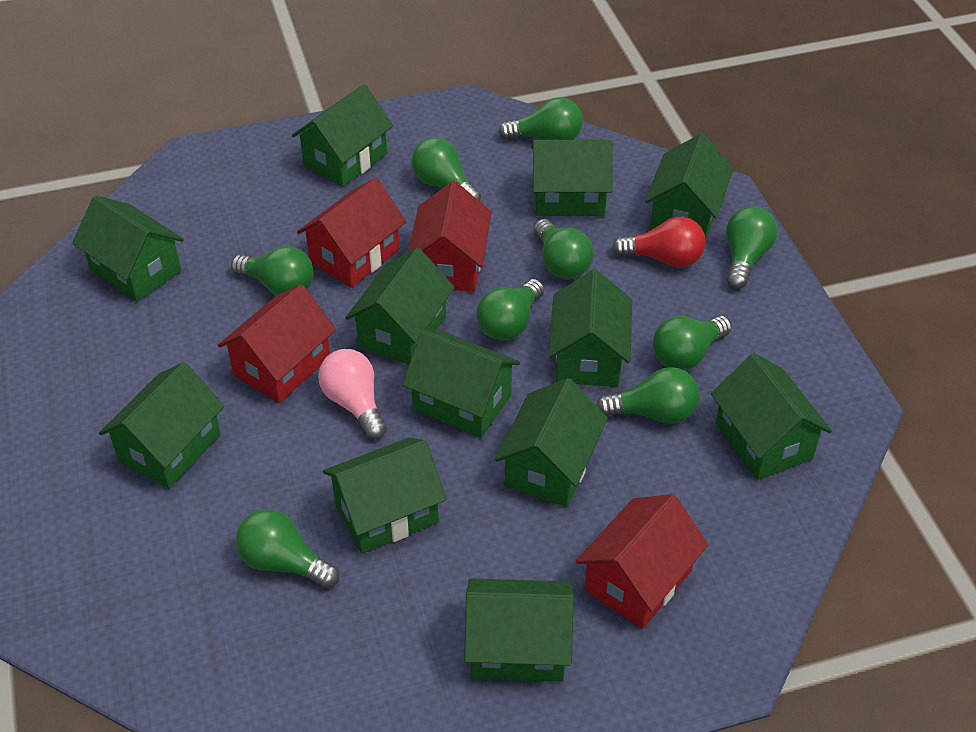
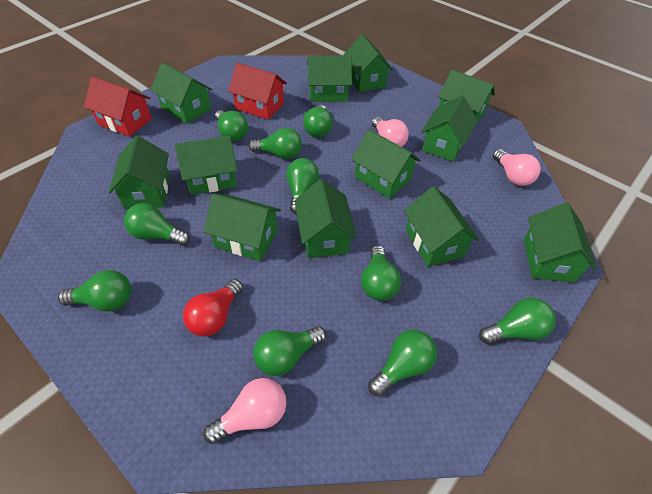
green light bulb: [231,246,313,295] [236,509,339,589] [411,137,481,201] [477,279,544,341] [499,97,583,140] [534,219,594,279] [596,367,699,424] [653,316,732,370] [726,206,778,289] = 9 -> [58,270,131,311] [124,203,190,246] [215,110,248,141] [249,128,302,159] [253,326,326,376] [286,158,319,214] [303,105,332,137] [361,245,401,301] [368,329,437,396] [479,298,556,344] = 10
pink light bulb: [318,349,387,439] = 1 -> [203,378,286,444] [372,117,409,147] [493,149,541,186] = 3
red house: [218,284,336,403] [297,178,406,288] [408,181,492,292] [576,494,708,629] = 4 -> [84,77,152,137] [228,63,287,120] = 2

